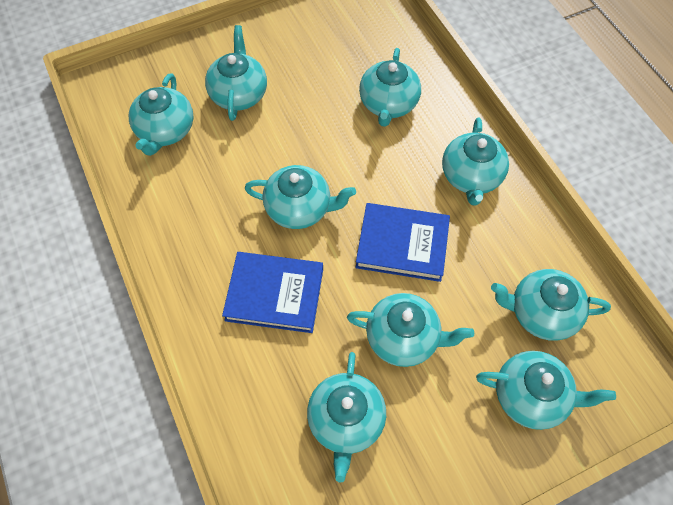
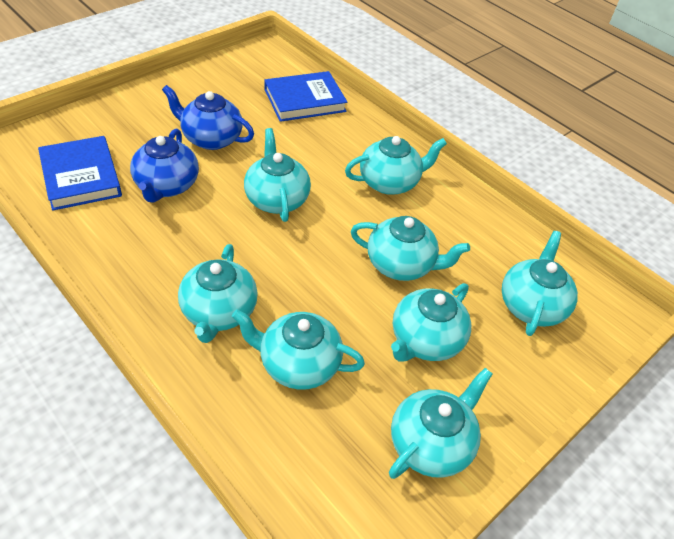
blue teapot: none = 0 -> [130,128,199,203] [162,85,254,150] = 2
turquoise teapot: [129,74,194,156] [205,25,267,121] [245,165,356,229] [307,352,386,483] [347,293,474,367] [359,48,421,127] [442,118,509,206] [476,351,616,430] [491,269,611,340] = 9 -> [178,244,258,343] [232,309,365,390] [244,128,311,222] [345,136,447,195] [351,216,470,281] [389,368,492,479] [391,283,471,362] [502,231,578,336] = 8

